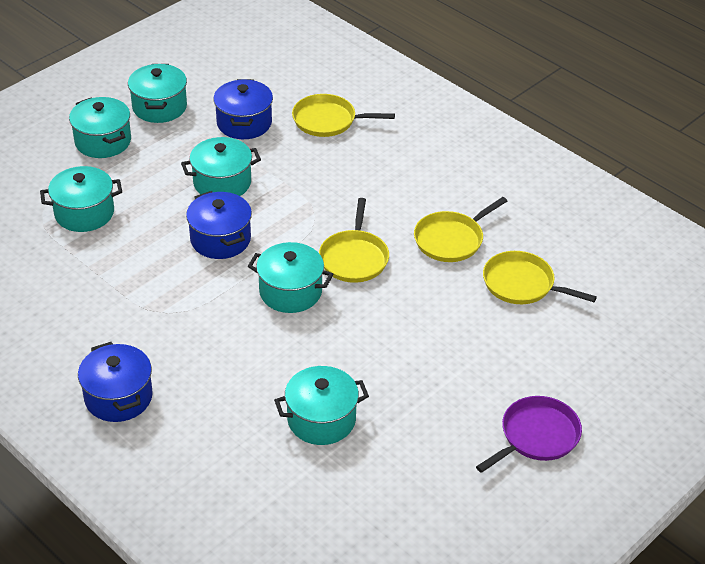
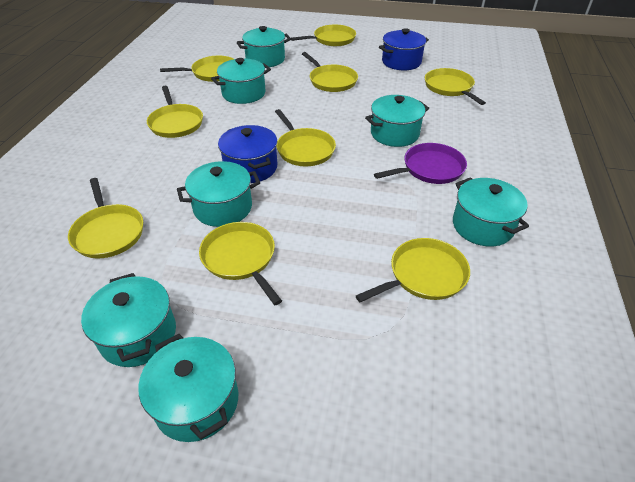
blue pot: [78,342,153,422] [186,191,252,259] [213,79,273,139] = 3 -> [218,125,277,183] [379,28,429,70] = 2
turquoise pot: [40,166,122,232] [69,97,131,158] [128,64,187,123] [181,137,261,196] [248,242,333,313] [274,366,369,445] = 6 -> [81,273,176,367] [138,334,238,442] [177,161,260,227] [211,58,271,104] [237,26,291,67] [365,95,429,147] [453,177,529,246] = 7
yellow pan: [292,94,395,137] [319,198,389,283] [414,197,507,262] [483,251,597,304] = 4 -> [68,178,143,258] [147,86,203,138] [160,56,234,82] [199,222,282,305] [275,109,336,166] [291,25,356,46] [302,52,358,92] [356,238,470,302] [425,68,486,105] = 9

